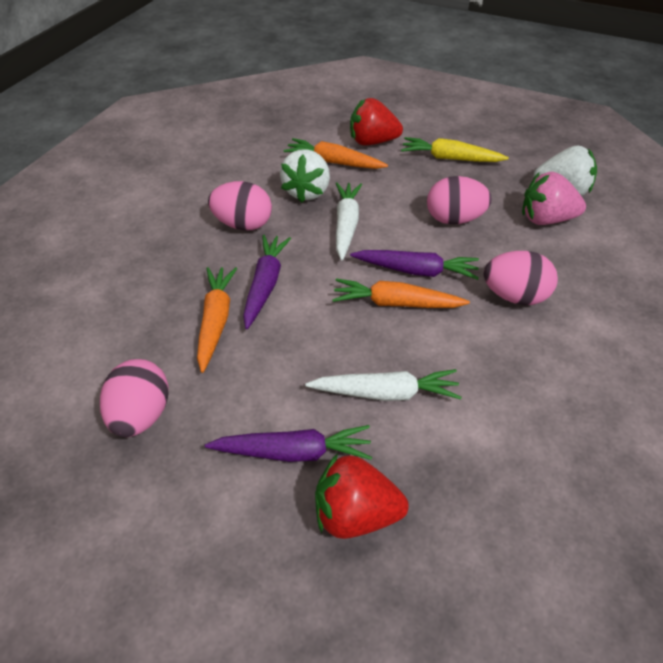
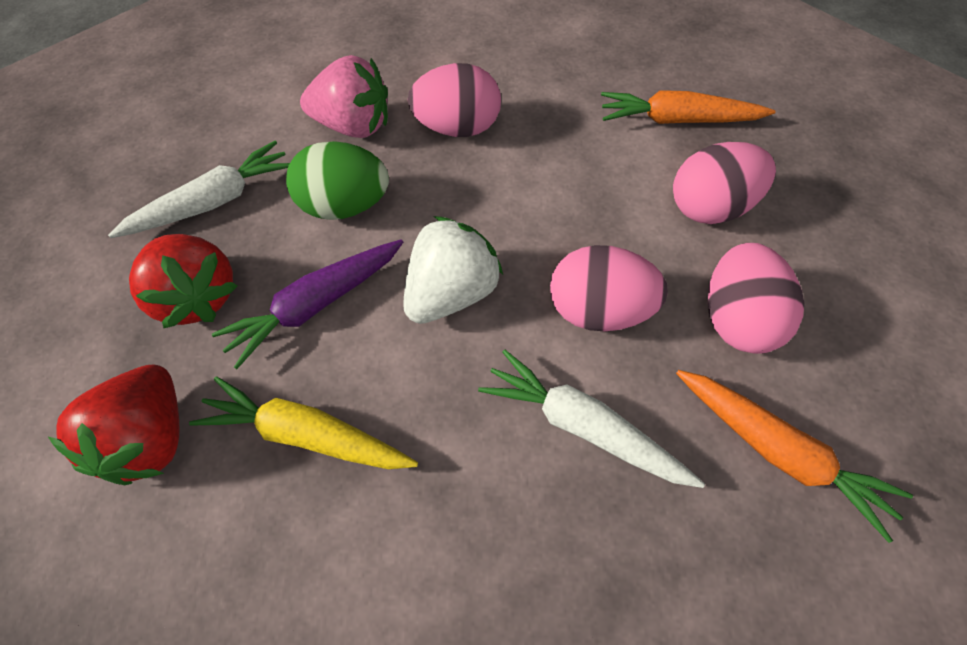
green egg: none = 0 -> [286,141,389,220] = 1
orange carrot: [197,267,237,373] [284,138,388,169] [332,278,470,308] = 3 -> [601,90,776,124] [676,370,913,543] = 2
purple carrot: [205,425,372,462] [243,235,291,329] [350,250,479,280] = 3 -> [212,239,403,369] = 1
white strawberry: [280,149,330,203] [533,145,597,196] = 2 -> [403,216,503,324] = 1

